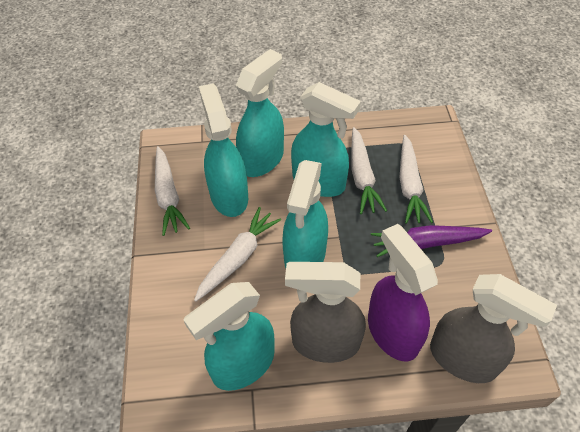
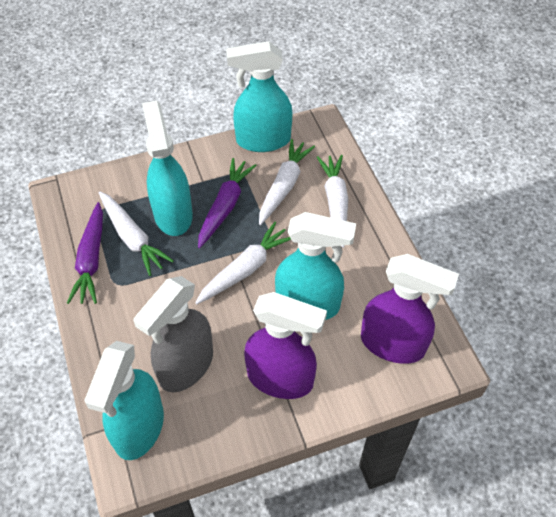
grey spray bottle: [285,262,366,363] [430,274,557,383] = 2 -> [134,276,213,392] = 1
purple carrot: [371,225,492,257] = 1 -> [67,202,103,304] [198,158,257,248] = 2
purple spray bottle: [368,224,438,361] = 1 -> [244,292,327,399] [361,254,459,364] = 2
turquoise spray bottle: [184,282,275,391] [199,84,248,217] [236,49,284,177] [282,160,328,268] [291,82,361,197] = 5 -> [84,341,164,460] [142,101,193,236] [226,41,293,152] [275,212,356,320] = 4

